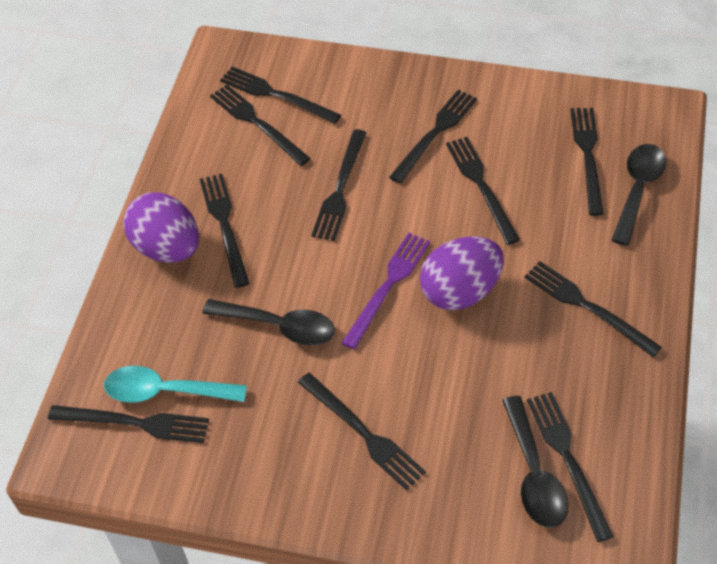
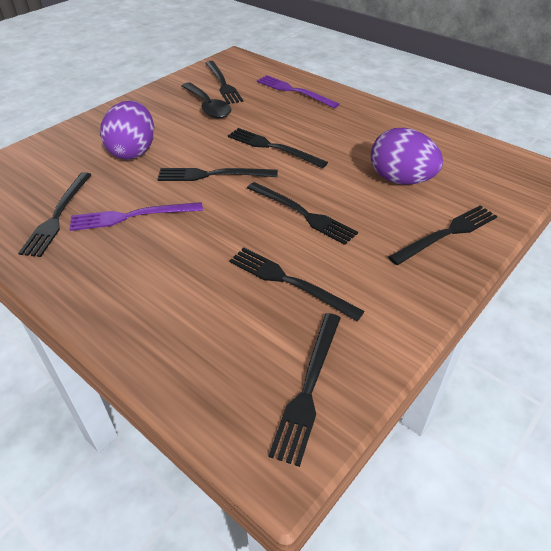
black fork: [48,405,209,443] [200,174,250,288] [210,85,311,166] [220,66,341,124] [298,373,426,490] [311,129,367,241] [389,90,477,183] [446,137,520,245] [524,261,662,357] [527,392,614,542] [570,108,604,216] = 11 -> [18,172,92,257] [157,168,278,181] [206,61,243,104] [228,128,328,168] [229,248,365,321] [247,182,358,245] [268,313,341,467] [388,205,497,265] = 8
black spoon: [202,299,335,346] [502,396,568,528] [611,144,666,246] = 3 -> [182,82,231,118] = 1
purple fork: [342,233,430,350] = 1 -> [69,202,203,231] [257,75,339,108] = 2
turquoise spoon: [104,366,247,403] = 1 -> none = 0

